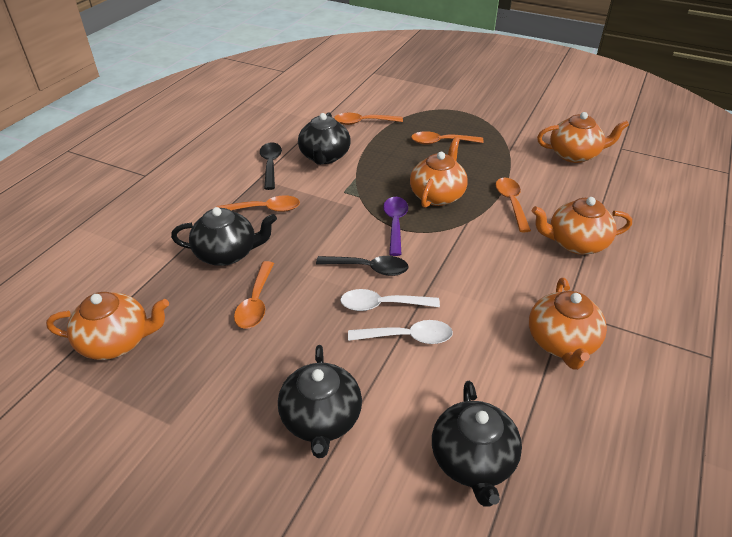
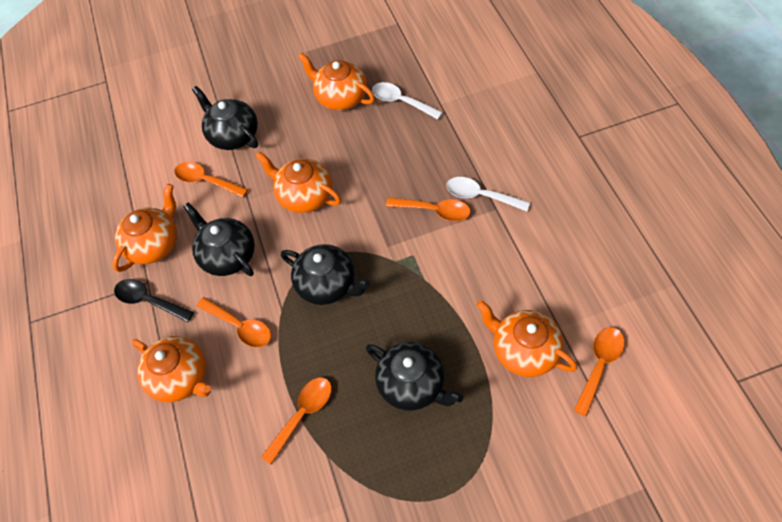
black spoon: [260,142,282,190] [316,256,409,276] = 2 -> [114,279,194,322] = 1
purple spoon: [383,197,408,256] = 1 -> none = 0

